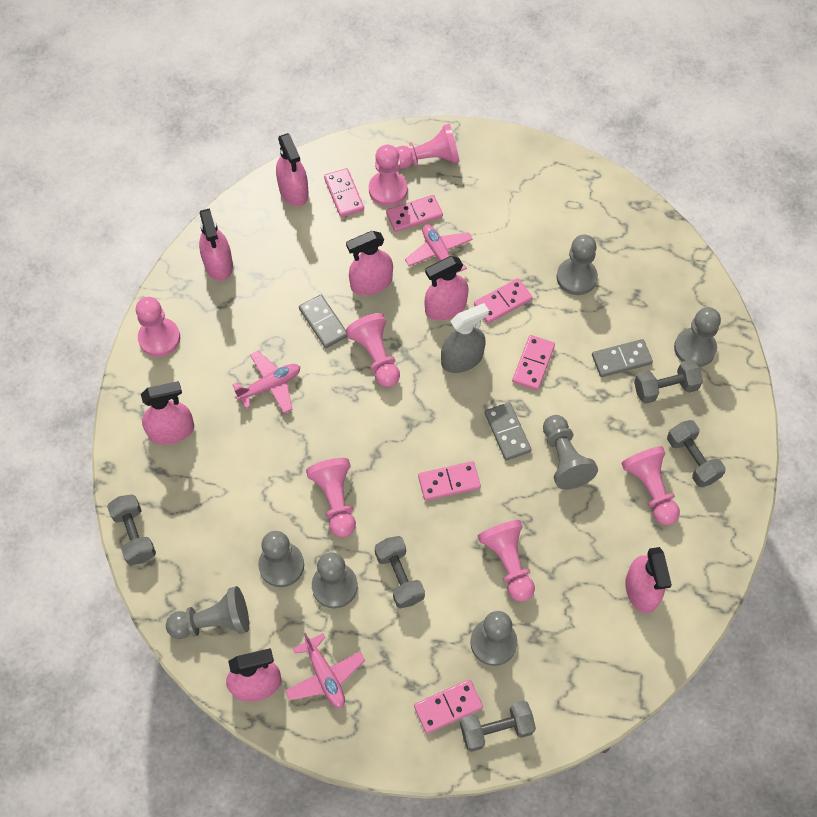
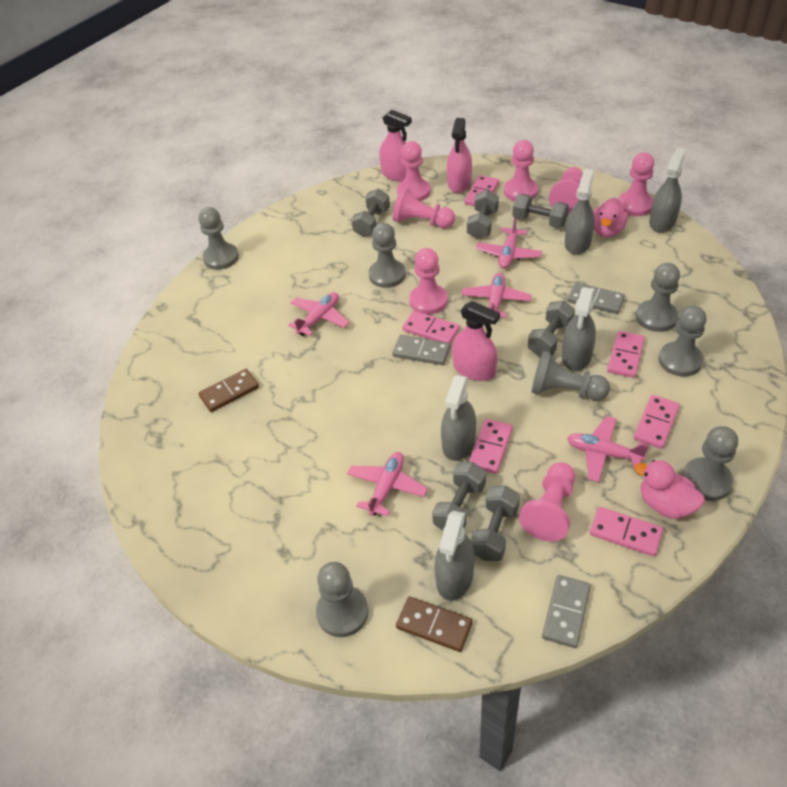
brown domino: none = 0 -> [199,369,259,412] [396,596,473,652] = 2
grey dumbbell: [107,494,156,565] [375,536,425,609] [460,701,536,752] [634,360,703,404] [667,420,726,487] = 5 -> [351,189,390,237] [432,462,486,531] [467,190,499,239] [471,485,520,561] [512,194,569,228] [528,300,575,357] = 6
grey spray bottle: [441,303,489,373] = 1 -> [435,511,474,601] [441,375,476,461] [562,287,596,371] [565,169,595,255] [649,147,686,233] = 5
pink duck: none = 0 -> [593,198,628,238] [634,460,705,519] = 2
pink plane: [232,351,300,413] [285,633,365,708] [405,224,473,275] = 3 -> [288,292,349,336] [347,452,428,516] [461,273,532,318] [476,217,542,269] [567,416,649,482] = 5
pink spray bottle: [141,381,194,445] [199,208,233,281] [226,648,281,702] [276,133,309,207] [346,231,393,295] [425,256,468,321] [625,547,672,613] = 7 -> [379,110,412,182] [447,118,472,193] [452,301,500,381] = 3

